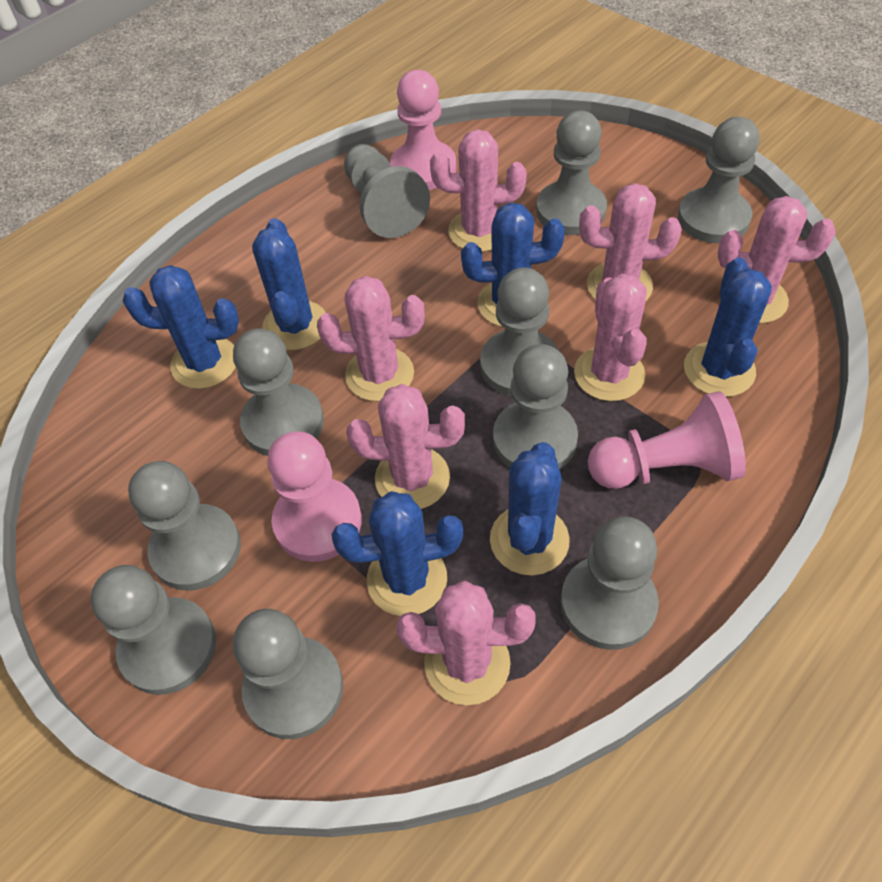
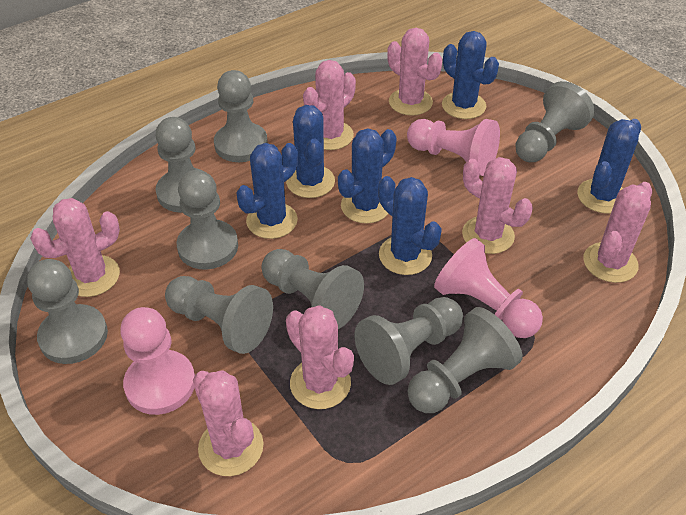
grey pawn: [91,565,216,695] [128,461,241,591] [233,328,324,456] [233,609,343,739] [344,144,430,238] [480,267,559,397] [493,344,578,470] [536,110,607,235] [561,516,659,650] [678,117,759,243] = 10 -> [27,259,108,364] [155,117,205,213] [165,276,273,354] [177,170,238,270] [214,70,268,162] [261,249,364,329] [355,297,463,385] [407,307,523,413] [515,81,595,162] = 9

